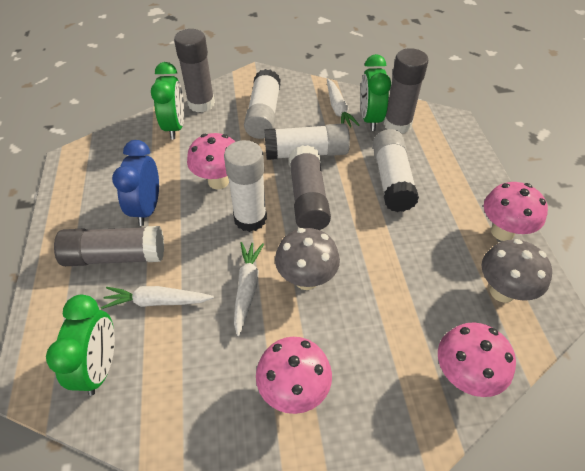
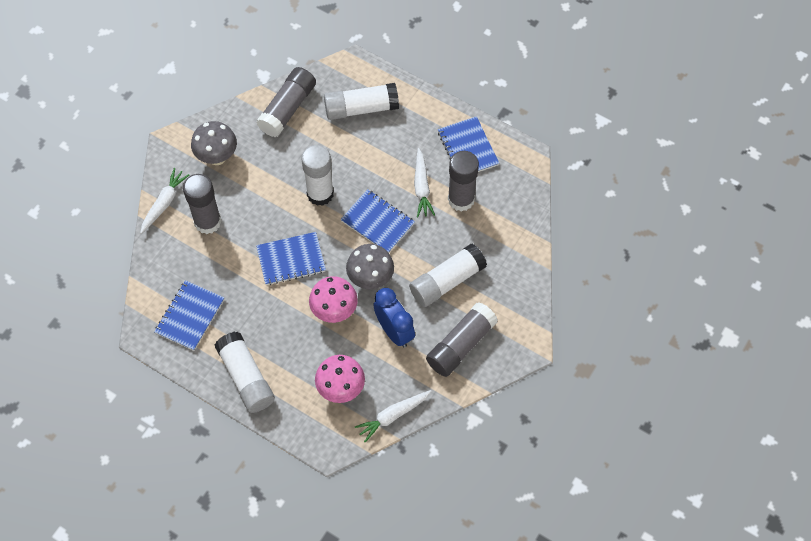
blue notebook: none = 0 -> [154,280,224,351] [256,232,326,285] [341,189,415,253] [438,116,499,172] = 4
green clock: [46,295,115,396] [151,62,184,139] [361,54,391,131] = 3 -> none = 0
pink mushroom: [187,133,235,189] [256,337,332,414] [438,322,516,397] [484,182,548,241] = 4 -> [309,276,358,323] [315,355,365,403] = 2

